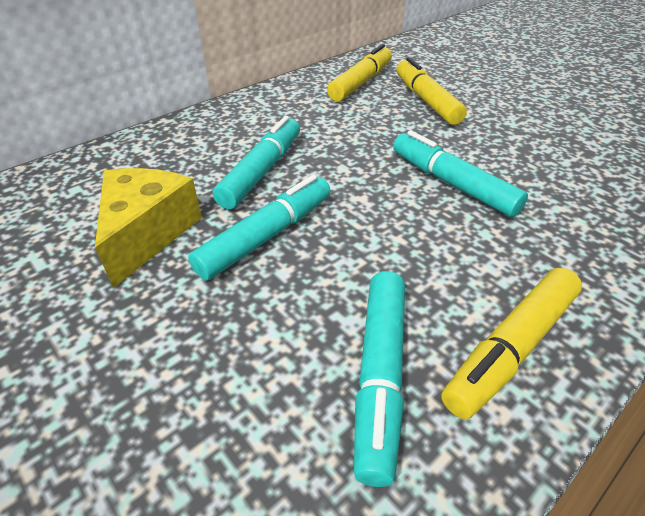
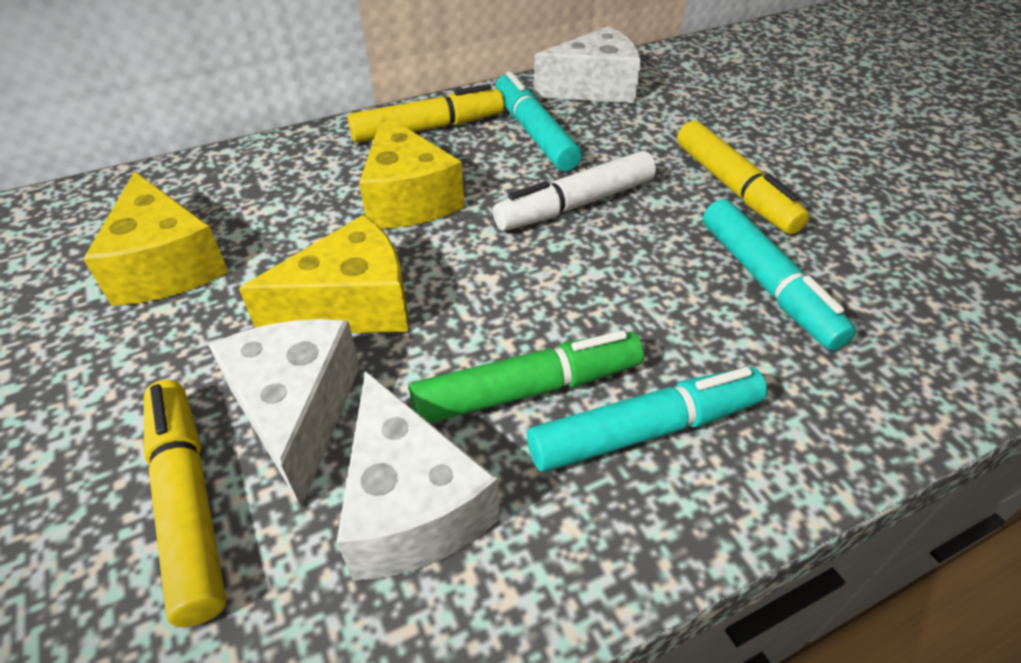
green marker: none = 0 -> [409,330,644,423] = 1
turquoise marker: [188,175,330,281] [213,116,300,209] [354,271,405,487] [393,130,528,217] = 4 -> [495,72,582,171] [527,367,768,472] [703,199,856,351] = 3
white cheese: none = 0 -> [209,319,360,508] [336,371,499,581] [534,26,641,103] = 3
white marker: none = 0 -> [493,151,656,231] = 1
yellow cheese: [95,168,202,288] = 1 -> [83,171,228,306] [239,215,408,333] [359,114,464,229] = 3

